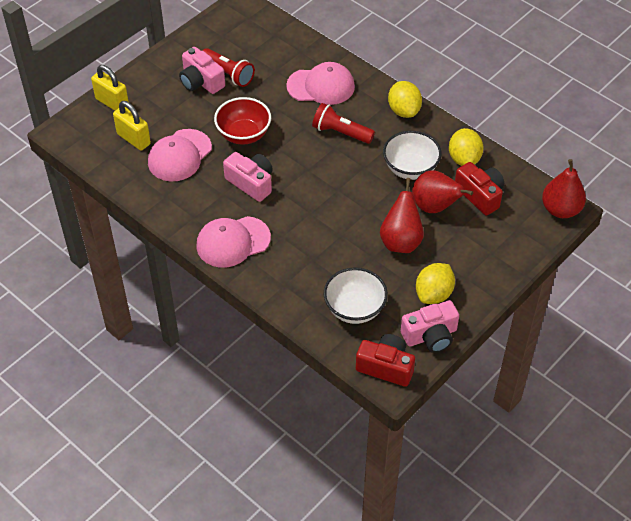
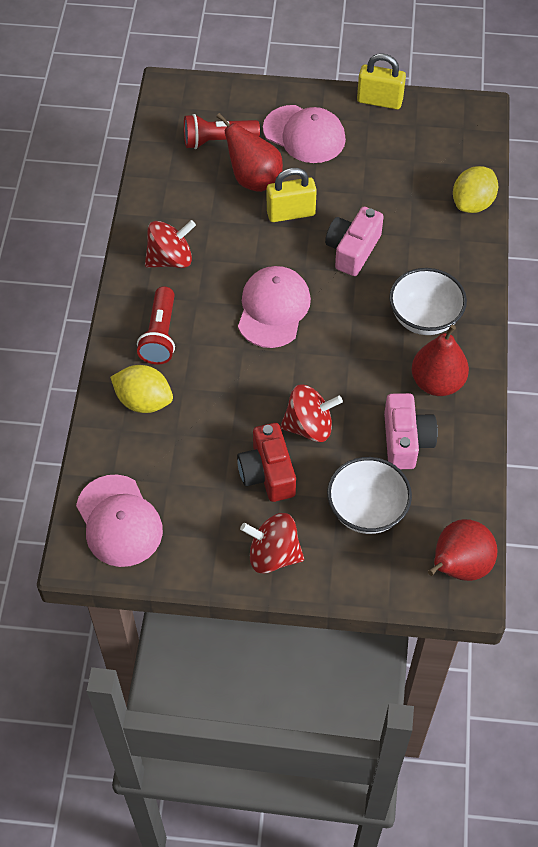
pink camera: [179,47,225,94] [223,152,273,202] [401,300,459,353] = 3 -> [325,207,384,276] [384,393,438,469] = 2
red bowl: [214,97,271,145] = 1 -> none = 0
red camera: [356,334,415,387] [455,162,504,215] = 2 -> [237,423,296,502] = 1
red spinning top: none = 0 -> [145,220,196,268] [240,513,304,574] [280,384,343,442] = 3
yellow lemon: [388,81,422,118] [416,263,455,304] [449,128,484,166] = 3 -> [110,365,173,413] [453,166,498,213] = 2

